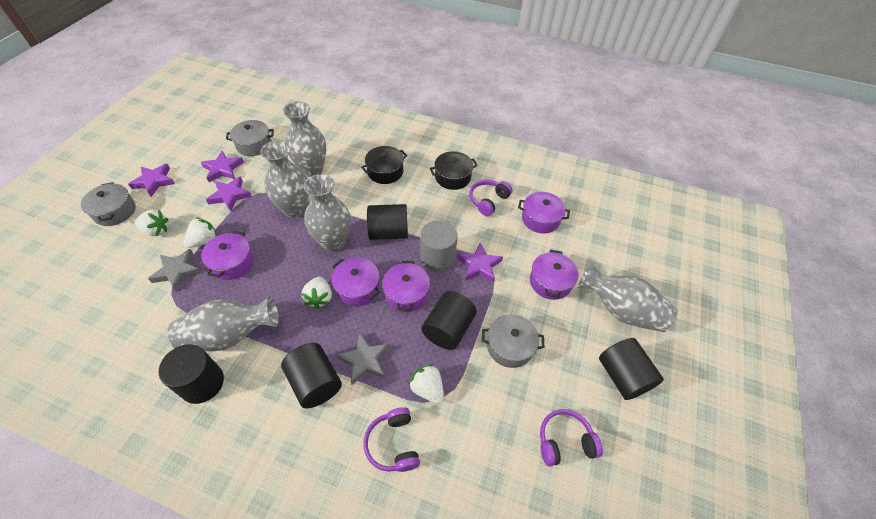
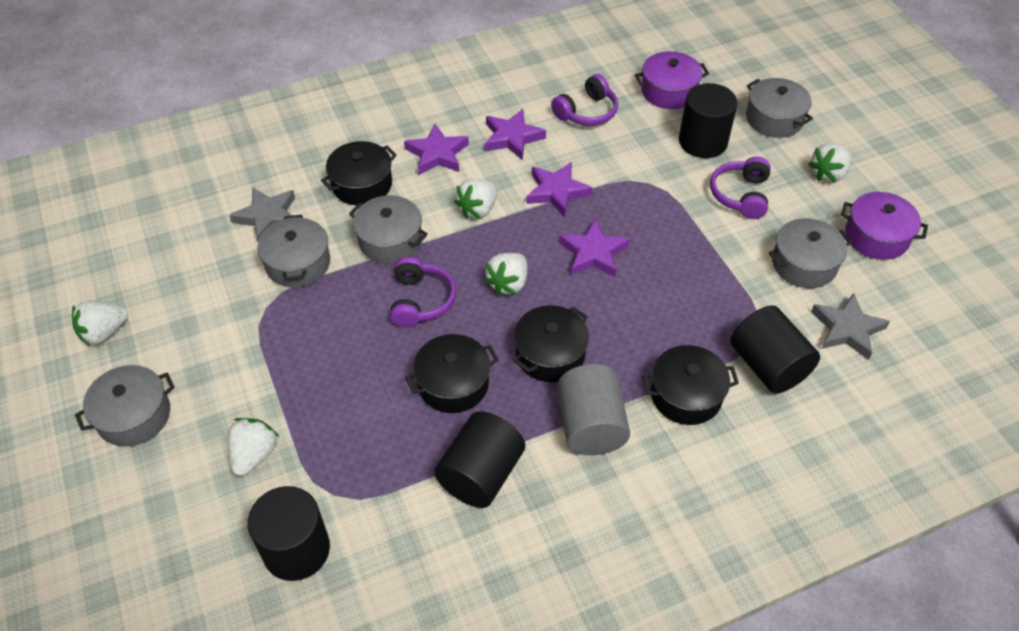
black cylinder: [159,344,224,404] [281,343,342,408] [367,204,408,240] [422,291,477,350] [599,338,664,400] = 5 -> [248,486,330,581] [434,411,525,508] [679,83,738,158] [730,305,820,394] = 4
black pot: [361,146,407,184] [430,151,478,190] = 2 -> [321,141,397,205] [405,334,499,413] [514,305,589,382] [642,345,739,425] = 4
grey pot: [81,182,136,226] [226,120,274,156] [482,314,544,368] = 3 -> [75,365,175,447] [258,214,330,287] [349,195,428,264] [746,78,813,138] [769,218,852,288] = 5
grey vase: [168,296,279,351] [260,141,309,218] [283,101,326,177] [303,174,350,252] [577,263,678,332] = 5 -> none = 0
purple pot: [201,231,254,280] [332,258,380,306] [382,261,430,312] [518,192,570,233] [530,250,579,300] = 5 -> [635,51,709,109] [841,192,928,260] = 2
white strawberry: [135,210,168,236] [184,217,217,248] [301,277,332,309] [408,364,444,403] = 4 -> [72,301,128,346] [228,418,279,476] [454,179,498,219] [484,253,527,296] [808,143,851,182] = 5

